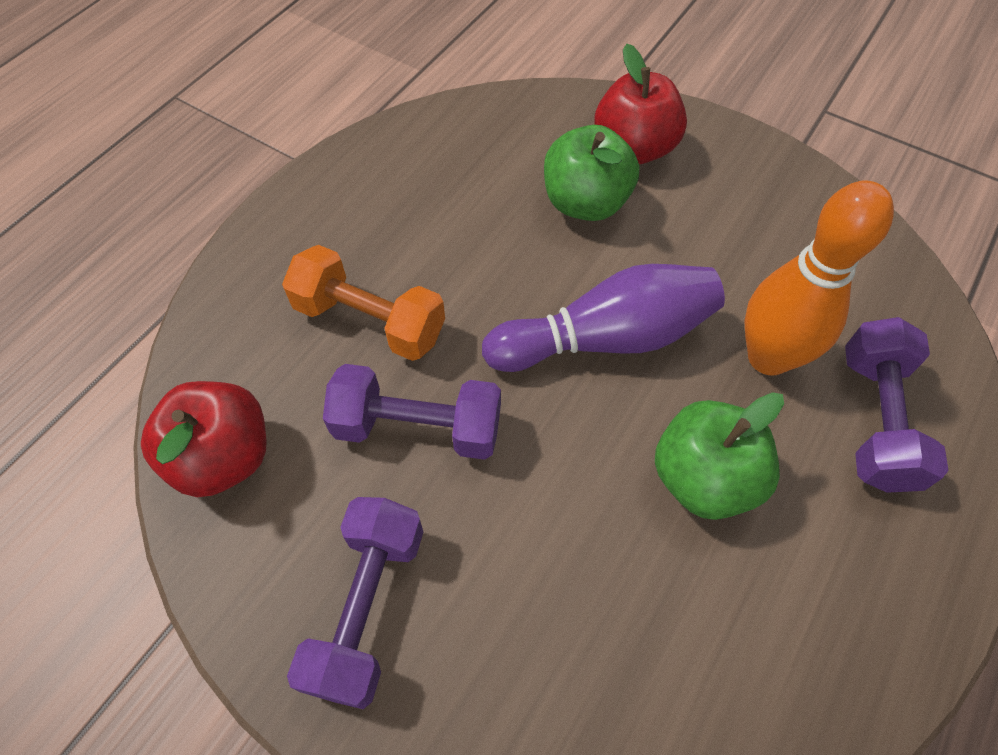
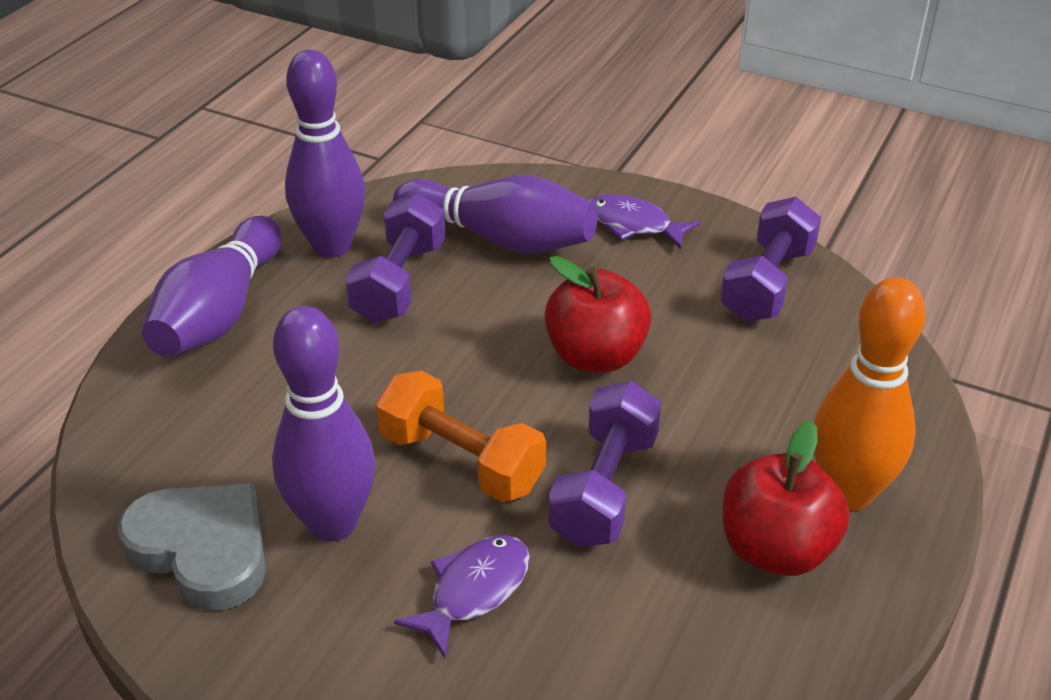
green apple: [544,125,639,221] [655,392,784,520] = 2 -> none = 0
grey heart: none = 0 -> [118,483,266,611] = 1
purple bowling pin: [482,264,725,372] = 1 -> [142,216,282,357] [272,306,376,541] [285,50,365,258] [393,175,597,254] = 4
purple fish: none = 0 -> [394,535,530,658] [589,194,701,250] = 2

